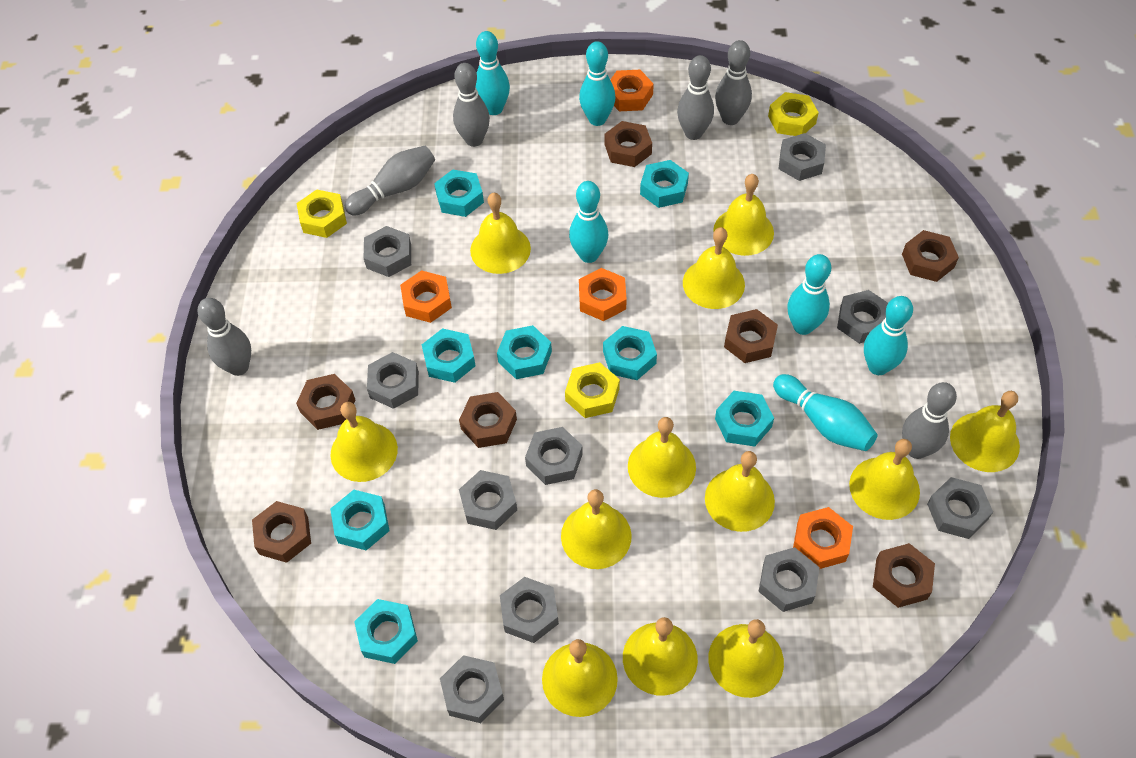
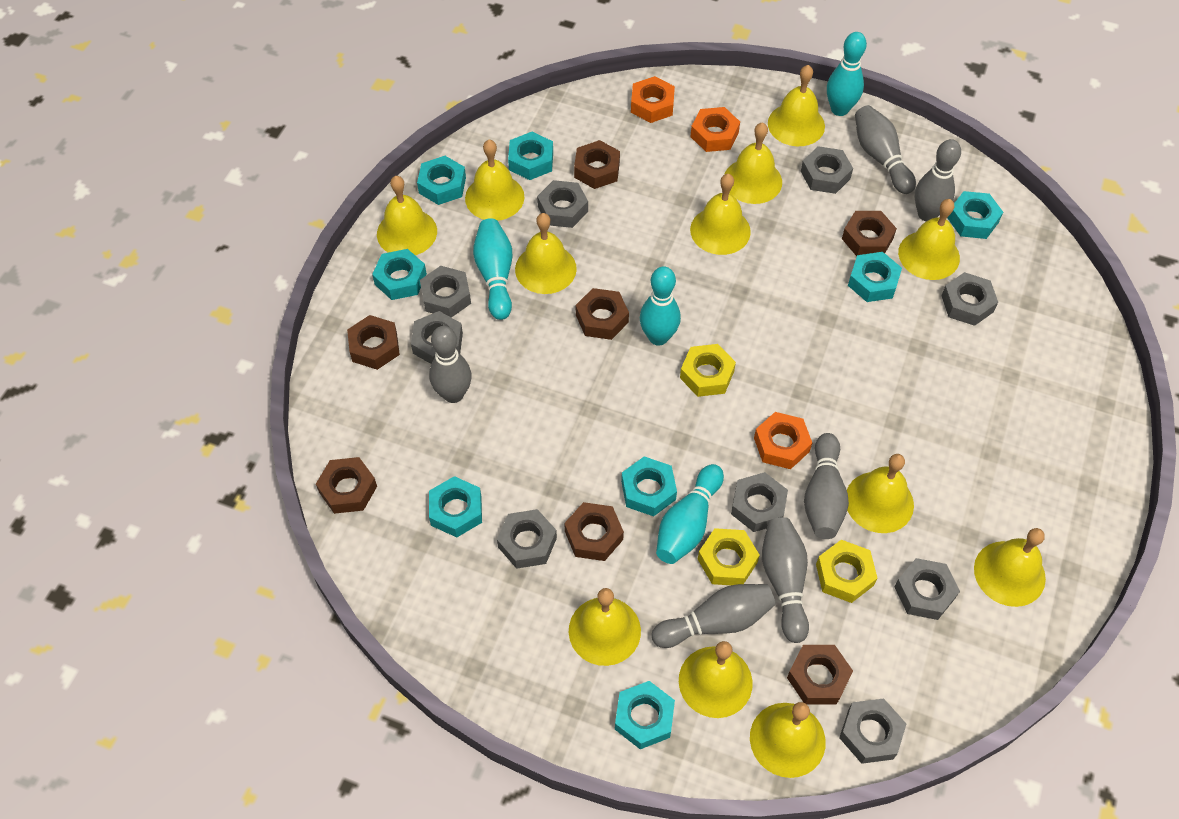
grey nut: [364,226,411,277] [367,352,419,409] [440,655,504,723] [459,470,517,530] [500,577,559,643] [525,427,583,485] [758,547,820,612] [778,133,826,181] [837,290,888,344] [927,477,993,539] = 10 -> [411,311,463,364] [420,266,471,318] [497,509,557,569] [537,180,588,228] [731,472,788,532] [801,146,853,194] [839,698,906,764] [894,558,960,620] [941,272,998,326] = 9
orange nut: [400,270,452,323] [579,268,627,321] [610,70,654,111] [793,507,853,569] = 4 -> [631,76,675,123] [690,107,740,152] [754,412,812,469] = 3
turquoise bowling pin: [476,31,510,115] [569,181,608,263] [579,41,616,126] [773,374,878,451] [787,254,831,335] [864,296,913,375] = 6 -> [473,218,513,320] [640,266,681,346] [656,464,724,564] [827,32,867,116] = 4

